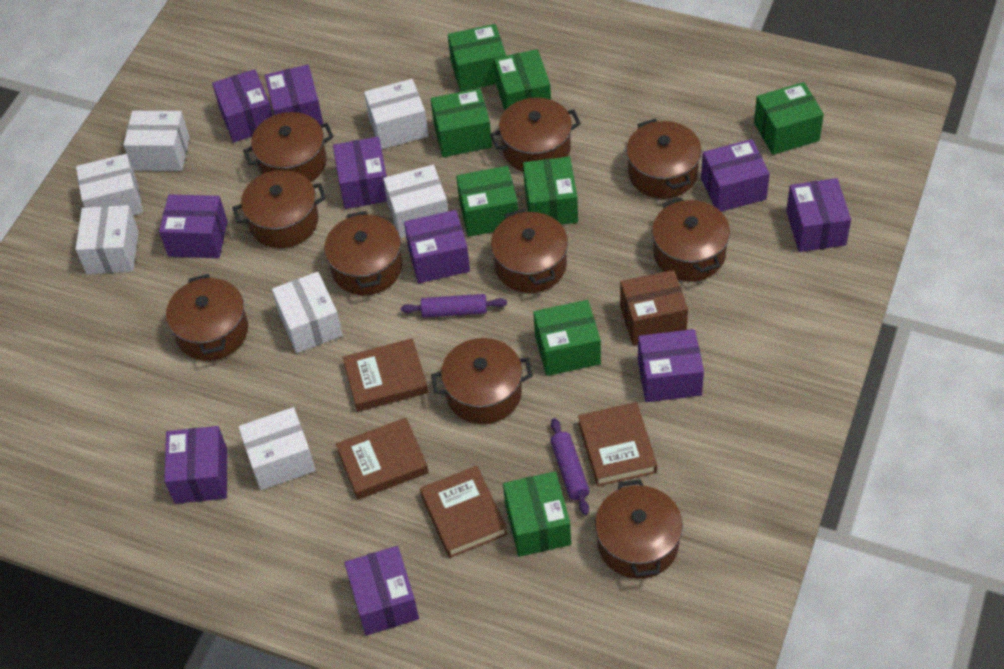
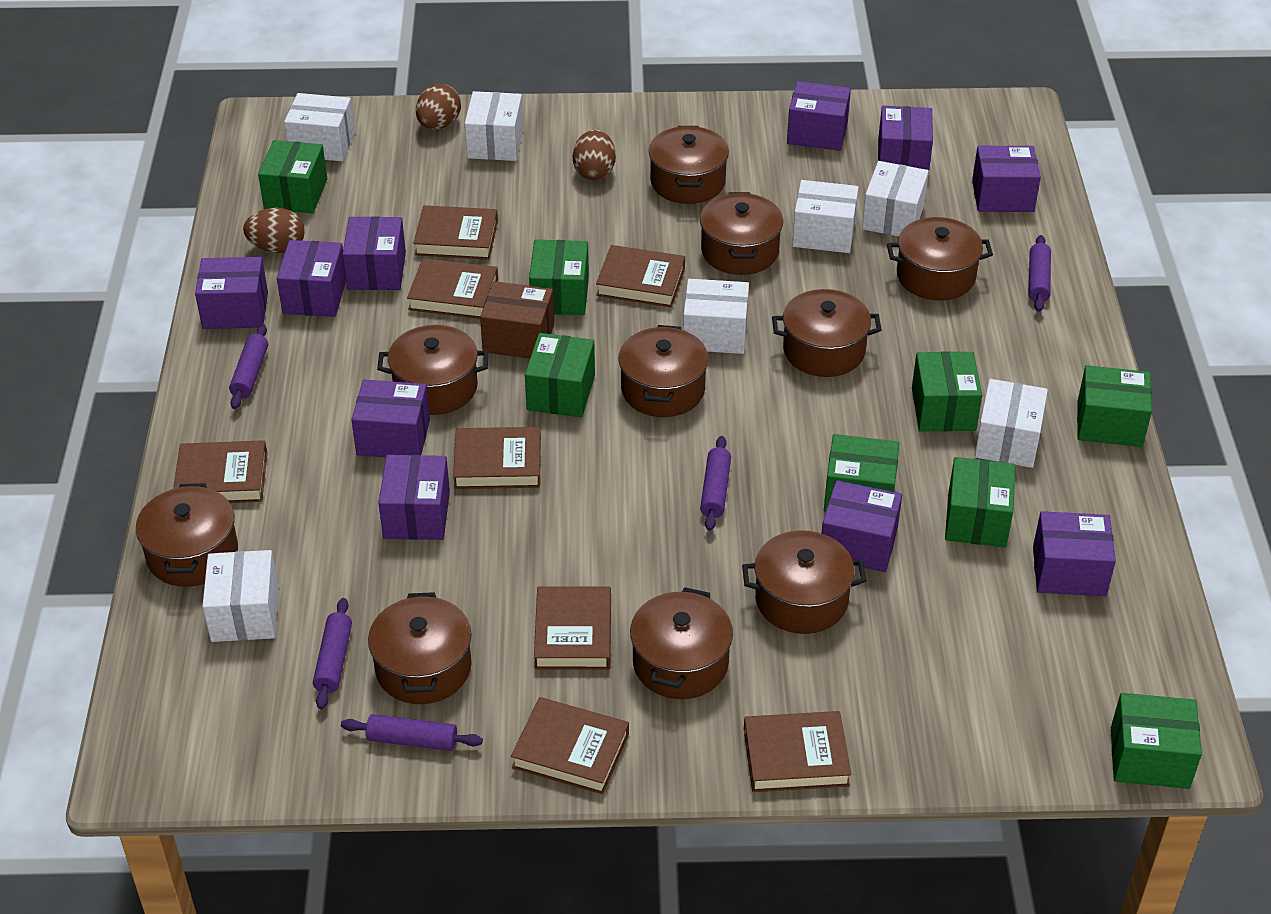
brown book: [336,418,429,500] [343,338,428,412] [420,466,507,558] [578,402,657,486] = 4 -> [173,440,267,503] [407,258,498,319] [413,205,498,260] [453,427,541,489] [511,697,629,794] [534,586,611,670] [596,245,685,307] [744,711,851,792] = 8
brown egg: none = 0 -> [243,208,305,253] [416,84,461,130] [573,129,616,180] = 3
purple rolling pin: [401,294,507,317] [550,418,590,515] = 2 -> [229,324,268,409] [313,598,352,709] [341,714,483,751] [700,436,731,531] [1028,235,1051,312] = 5

